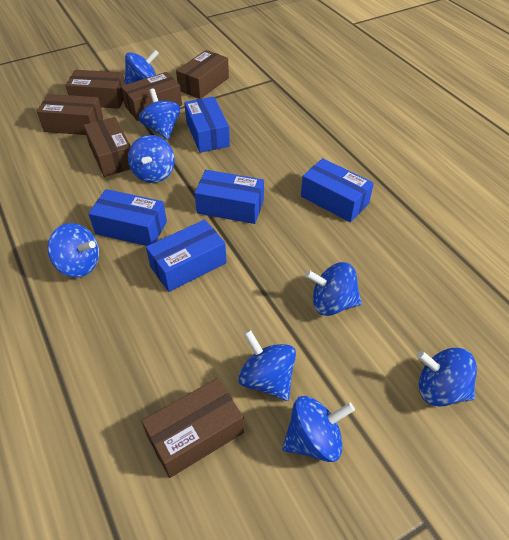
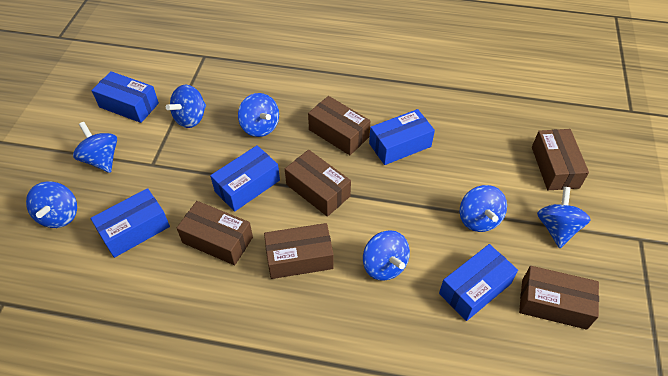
blue spinning top: [48,223,99,277] [125,49,159,85] [128,135,175,183] [139,89,180,140] [238,330,296,401] [282,396,355,462] [305,262,362,316] [417,348,477,407] = 8 -> [26,181,77,228] [73,122,117,173] [166,84,206,128] [238,93,279,137] [363,230,410,281] [460,185,507,232] [537,187,591,248] = 7

